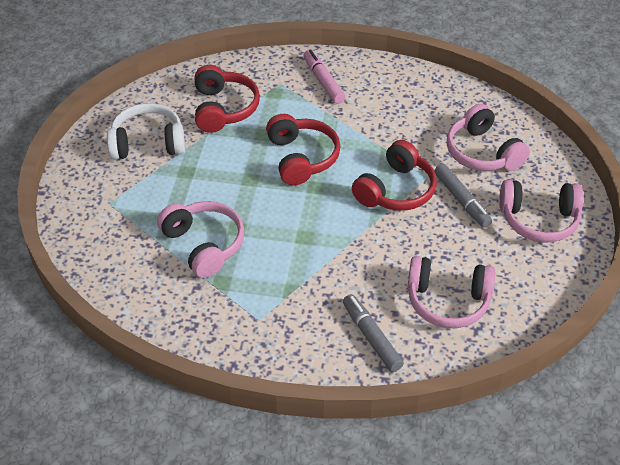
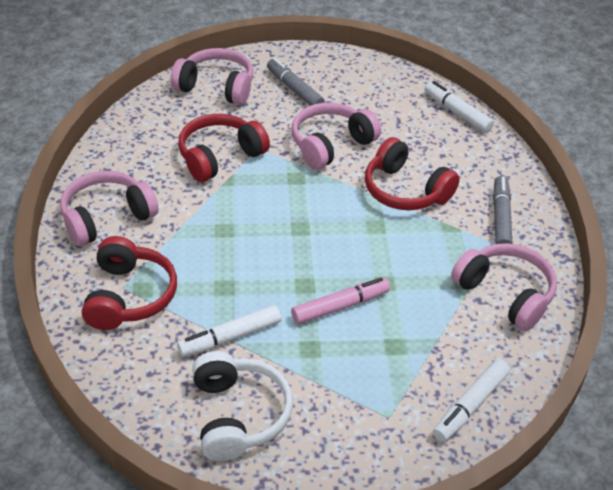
white marker: none = 0 -> [177,305,281,357] [424,81,494,133] [433,359,510,442] = 3

